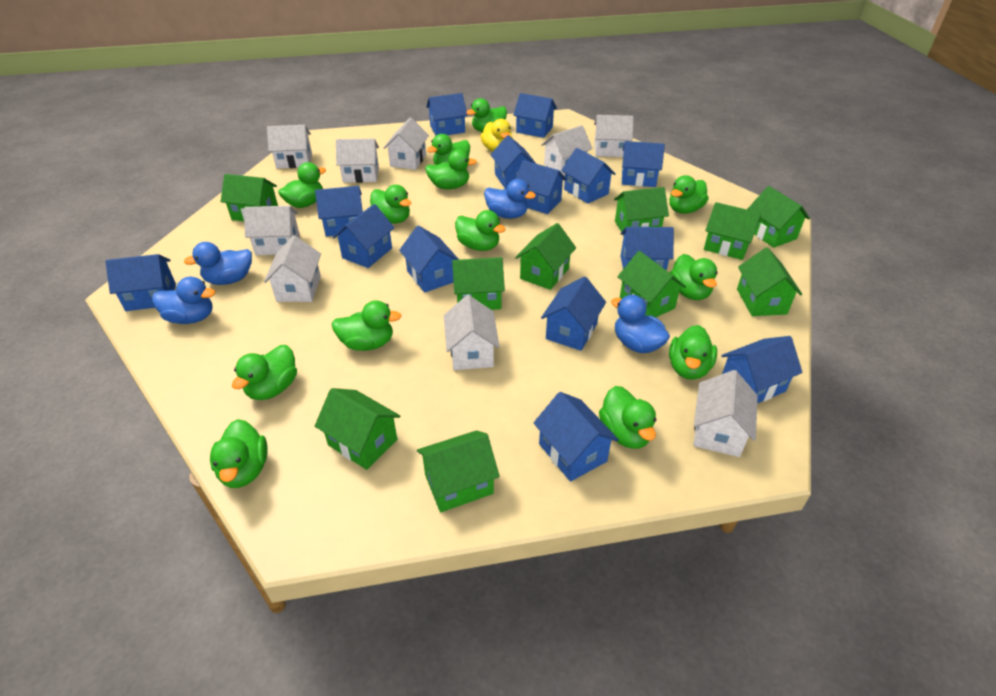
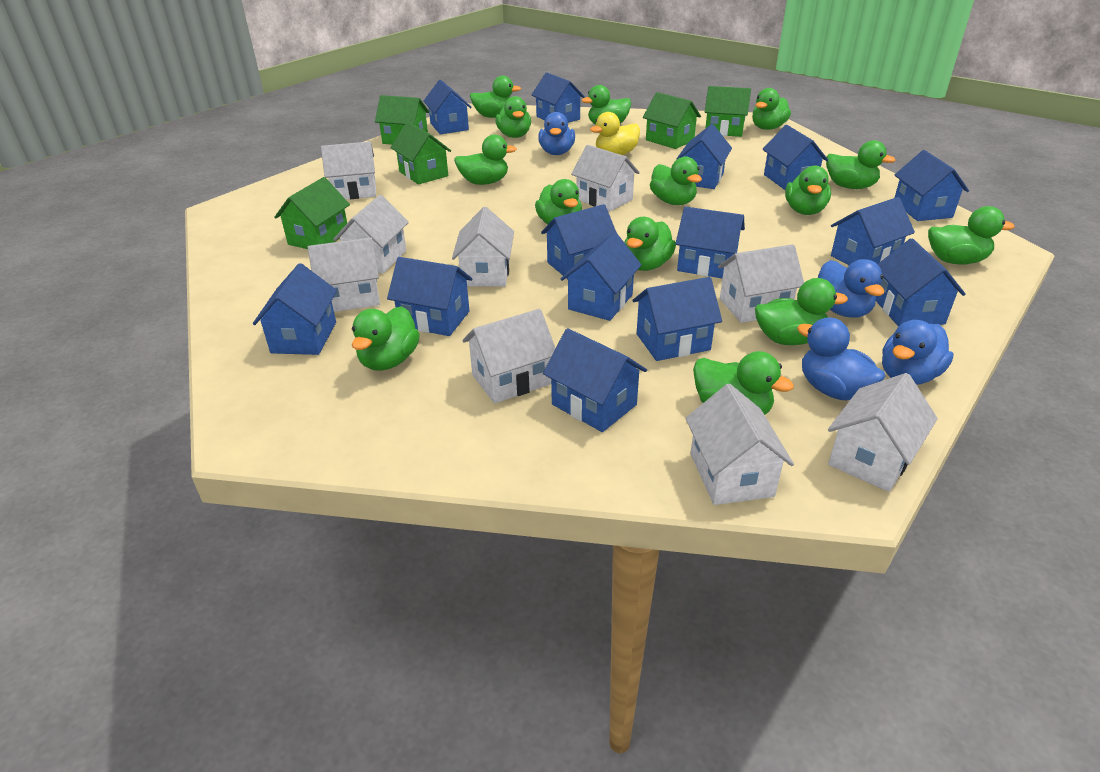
green duck: [210,419,268,488] [232,345,297,400] [278,162,326,208] [332,300,401,351] [370,185,411,224] [425,149,477,190] [427,134,470,165] [455,210,506,251] [466,98,507,132] [599,386,656,449] [669,175,709,214] [669,325,717,380] [670,254,718,300] = 13 -> [352,306,420,371] [454,135,517,185] [470,76,521,118] [495,96,531,138] [535,179,582,225] [582,85,631,124] [624,217,676,271] [650,157,702,205] [693,351,794,415] [752,88,791,130] [755,278,848,345] [785,166,831,215] [826,140,896,189] [928,206,1014,265] = 14
green house: [220,174,278,221] [315,388,400,470] [417,430,500,512] [452,257,505,310] [515,223,576,290] [614,187,669,236] [618,251,686,318] [704,202,761,260] [737,247,802,316] [748,186,810,248] = 10 -> [274,177,350,249] [375,95,429,145] [390,122,451,185] [643,92,701,149] [705,86,751,137] = 5

